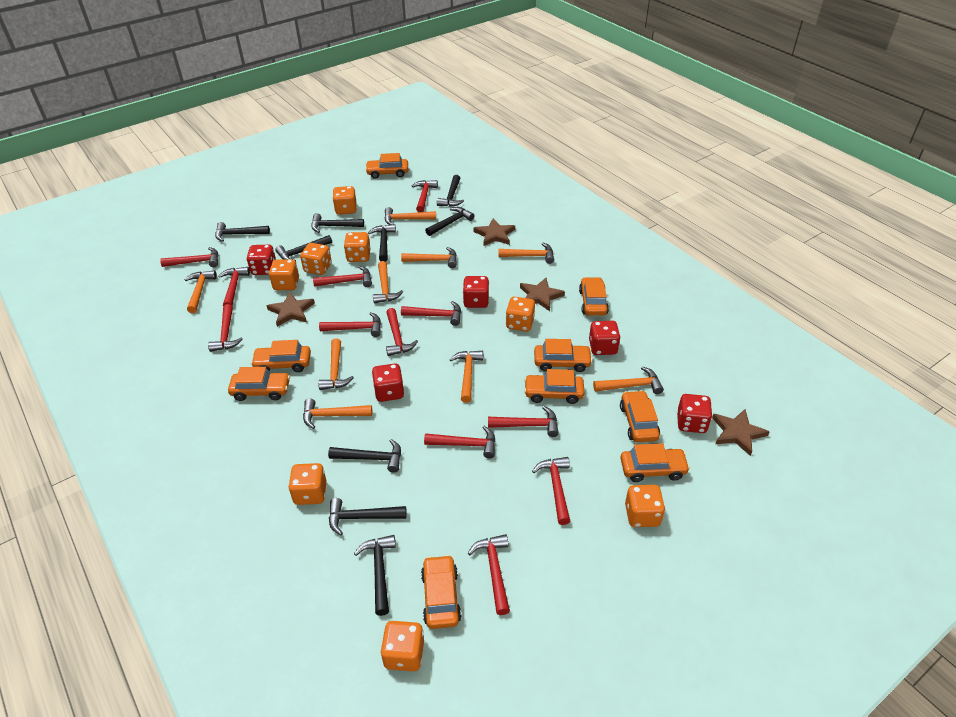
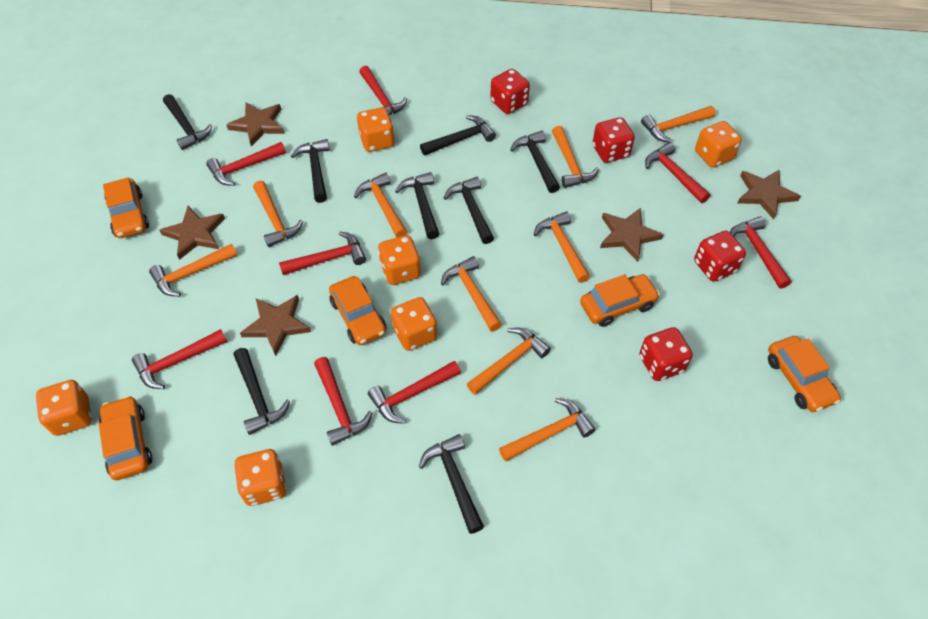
black hammer: [215,222,270,242] [275,235,332,261] [311,213,364,233] [328,439,401,473] [329,498,407,535] [354,535,396,616] [368,224,396,262] [425,207,474,236] [437,175,464,207] = 9 -> [163,94,212,150] [233,348,290,435] [291,139,330,203] [395,172,439,239] [419,434,484,534] [420,115,496,155] [444,177,494,244] [510,131,560,193] = 8
brown star: [267,292,315,327] [474,218,515,246] [520,278,565,311] [712,409,770,456] = 4 -> [159,206,225,260] [226,102,285,147] [240,295,311,356] [600,208,664,262] [738,170,801,219] = 5
orange car: [228,367,290,401] [251,340,311,372] [365,153,408,179] [421,555,461,629] [524,369,584,404] [534,339,593,372] [579,277,609,316] [620,390,660,442] [620,443,690,482] = 9 -> [99,396,152,480] [103,178,149,238] [329,276,386,345] [580,274,660,327] [768,336,841,412] = 5
orange dice: [269,259,299,290] [288,463,327,505] [300,243,332,275] [333,186,357,215] [344,232,370,262] [380,621,424,671] [506,297,535,331] [625,485,665,527] = 8 -> [36,380,92,436] [234,449,287,506] [357,107,395,152] [378,235,421,285] [391,297,437,351] [695,121,742,168] = 6
red dice: [246,245,276,275] [372,363,404,402] [463,276,489,308] [589,321,621,355] [677,394,713,433] = 5 -> [490,69,530,114] [593,117,635,163] [639,327,693,381] [694,231,746,282] = 4
red hammer: [160,247,218,267] [208,304,243,352] [218,267,250,306] [313,266,372,287] [319,312,381,337] [386,308,418,356] [401,301,461,326] [412,180,438,212] [424,426,496,459] [468,534,510,615] [488,406,559,437] [532,457,570,525] = 12 -> [132,329,227,389] [206,142,286,186] [279,231,366,275] [314,357,372,446] [359,66,407,116] [368,361,461,424] [645,142,710,203] [730,216,791,289] = 8

